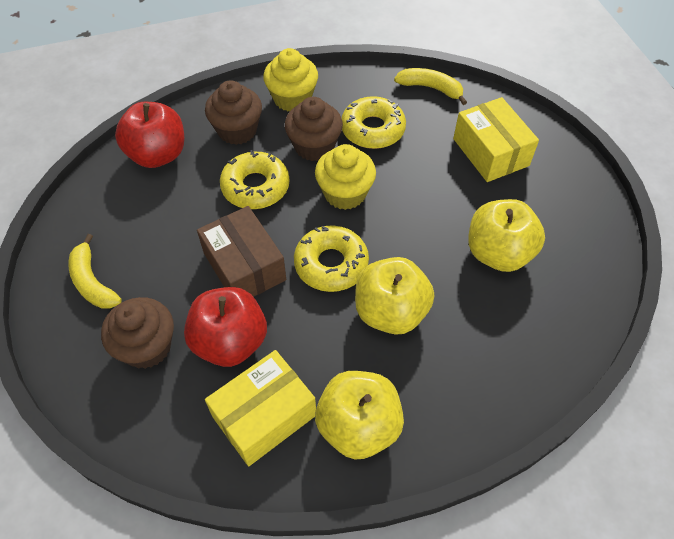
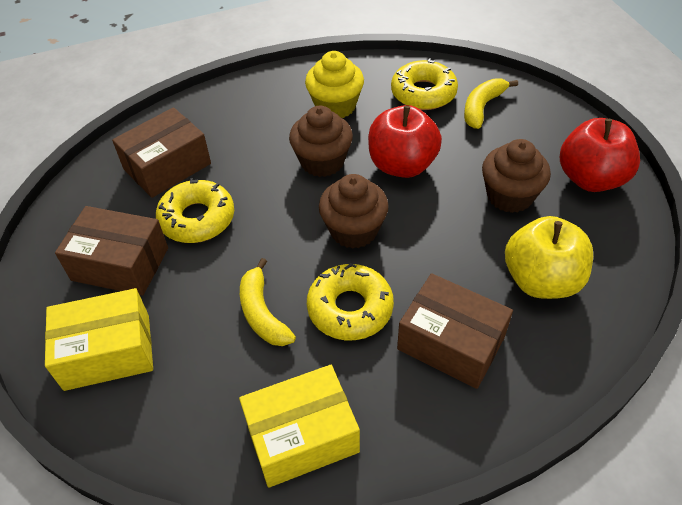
brown box: [197,206,286,297] = 1 -> [55,206,168,296] [112,107,211,198] [397,273,513,389] = 3
yellow apple: [315,371,404,459] [355,257,434,335] [468,199,545,272] = 3 -> [505,216,593,299] = 1
yellow cupcake: [263,48,318,111] [315,144,376,210] = 2 -> [305,51,364,118] = 1

